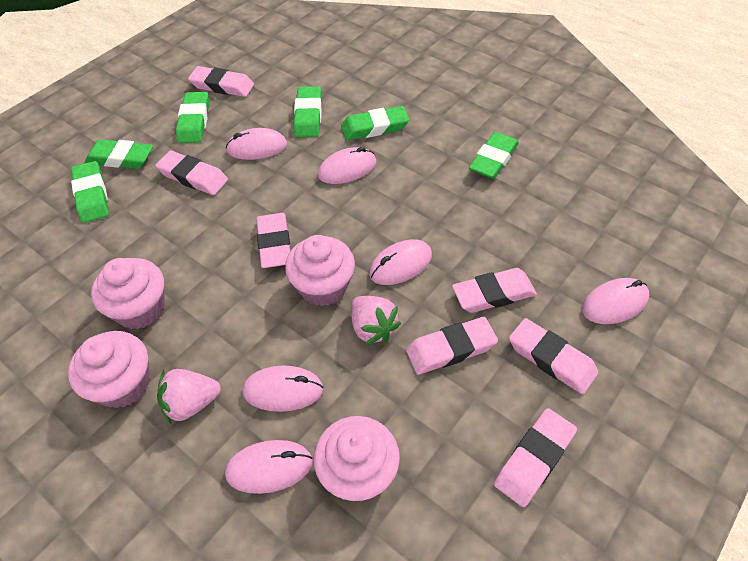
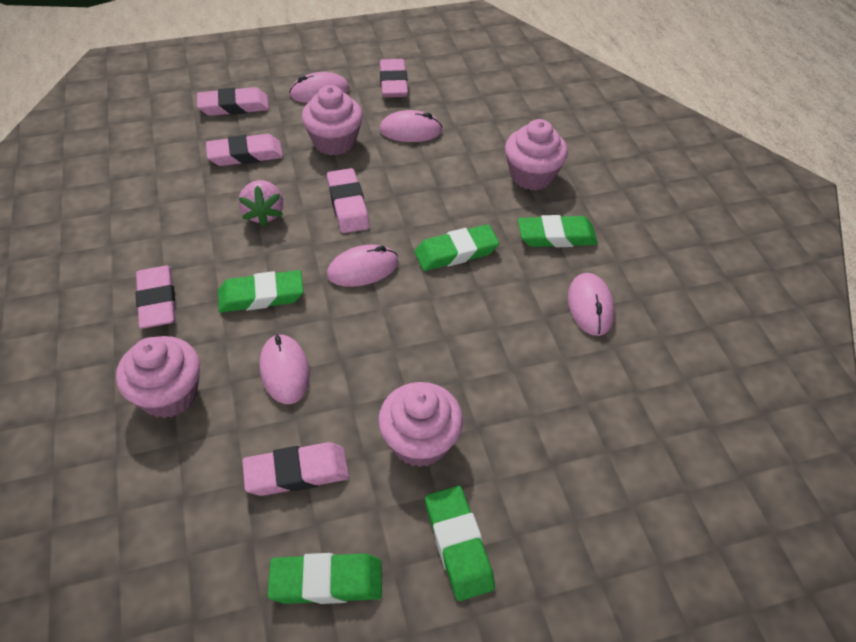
green eraser: [71,161,109,223] [85,139,153,169] [176,92,209,143] [294,86,322,137] [341,106,409,140] [469,132,519,179] = 6 -> [218,270,304,312] [268,553,382,604] [415,224,499,271] [425,486,495,601] [518,215,598,247] = 5
pink eraser: [155,151,228,195] [188,66,254,97] [256,213,290,268] [406,317,498,375] [452,268,537,313] [494,408,577,507] [509,318,598,394] = 7 -> [135,266,176,329] [197,87,269,116] [206,134,283,166] [242,442,349,496] [327,168,370,233] [380,59,408,97] = 6
pink mouse: [225,440,313,494] [226,128,287,160] [243,366,323,412] [318,147,376,184] [369,239,432,285] [582,278,649,324] = 6 -> [260,334,310,404] [289,72,349,103] [327,244,399,287] [379,110,443,142] [568,273,615,336] = 5
pink strawberry: [157,369,221,424] [351,296,401,345] = 2 -> [239,180,283,227] = 1

